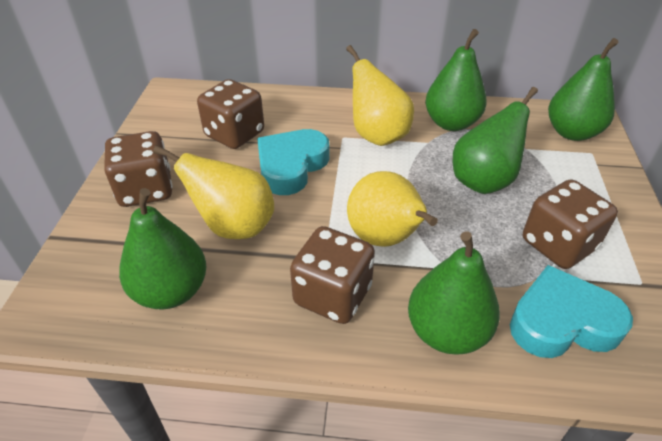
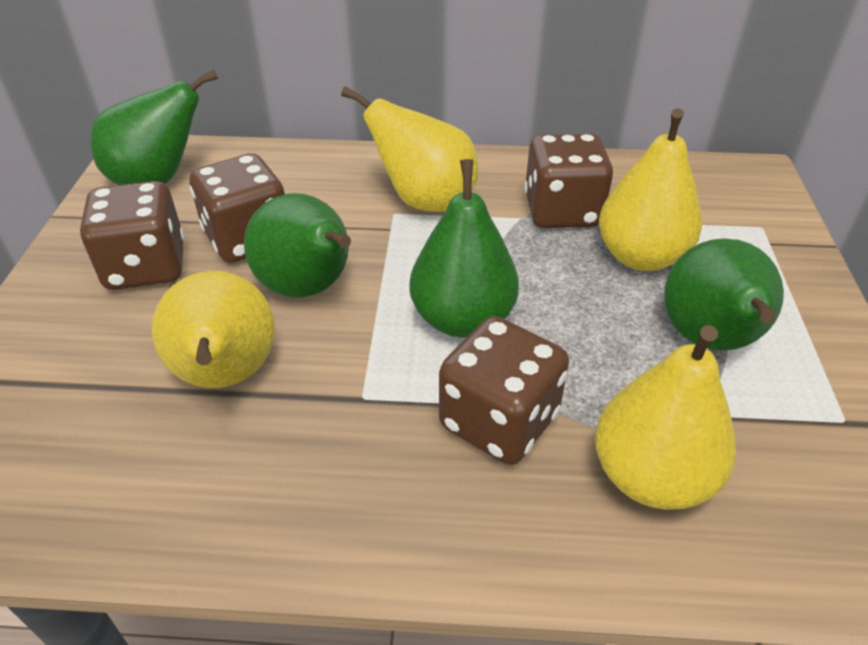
green pear: [119,188,207,310] [408,231,500,355] [425,29,487,131] [453,87,538,194] [548,38,619,141] = 5 -> [91,69,218,185] [244,193,351,298] [409,159,519,338] [664,239,784,351] = 4
turquoise heart: [257,129,329,195] [510,265,633,358] = 2 -> none = 0
yellow pear: [153,145,274,239] [346,45,414,146] [347,171,438,247] = 3 -> [152,271,275,388] [341,87,478,212] [595,325,736,510] [599,108,702,271] = 4

